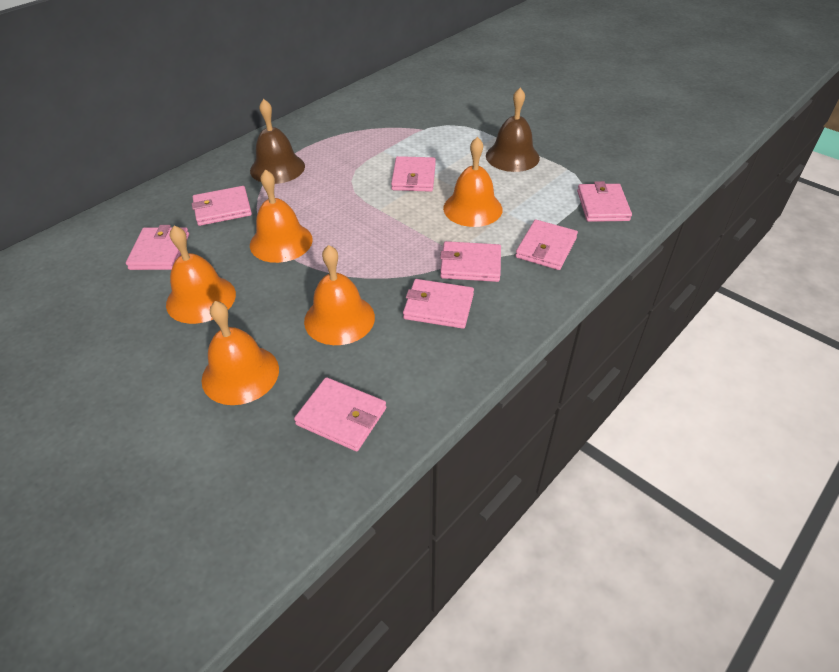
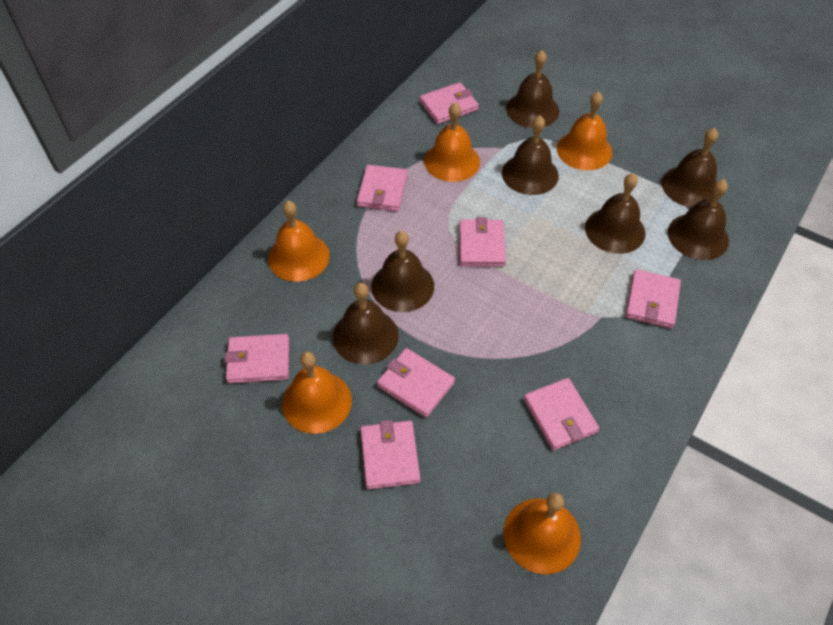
brown bell: [250,99,305,184] [486,88,540,172] = 2 -> [333,283,398,364] [371,231,434,312] [502,116,559,195] [506,50,559,128] [585,173,646,254] [662,128,718,207] [668,179,729,260] = 7

